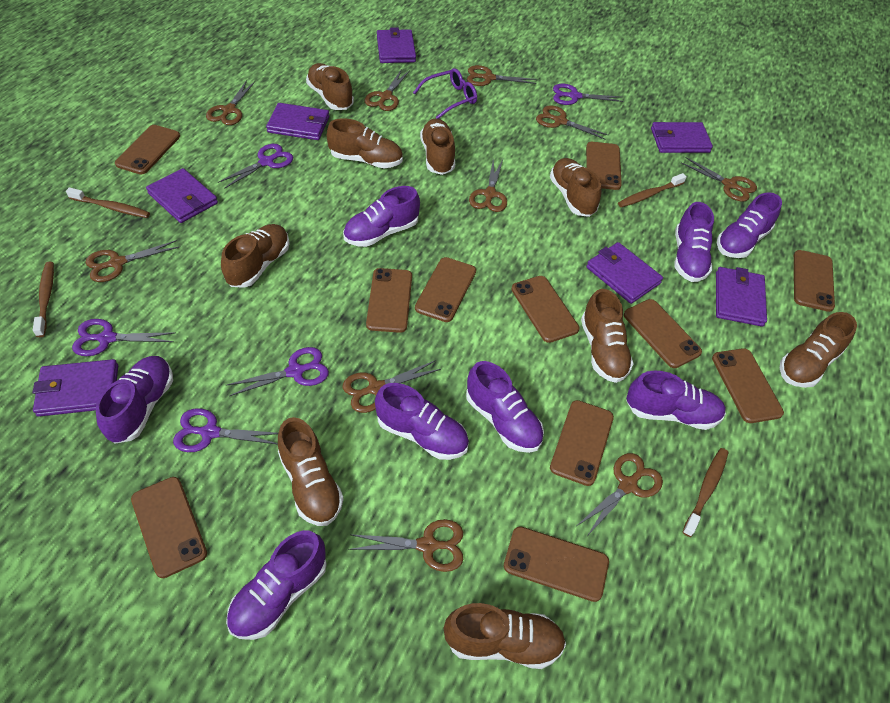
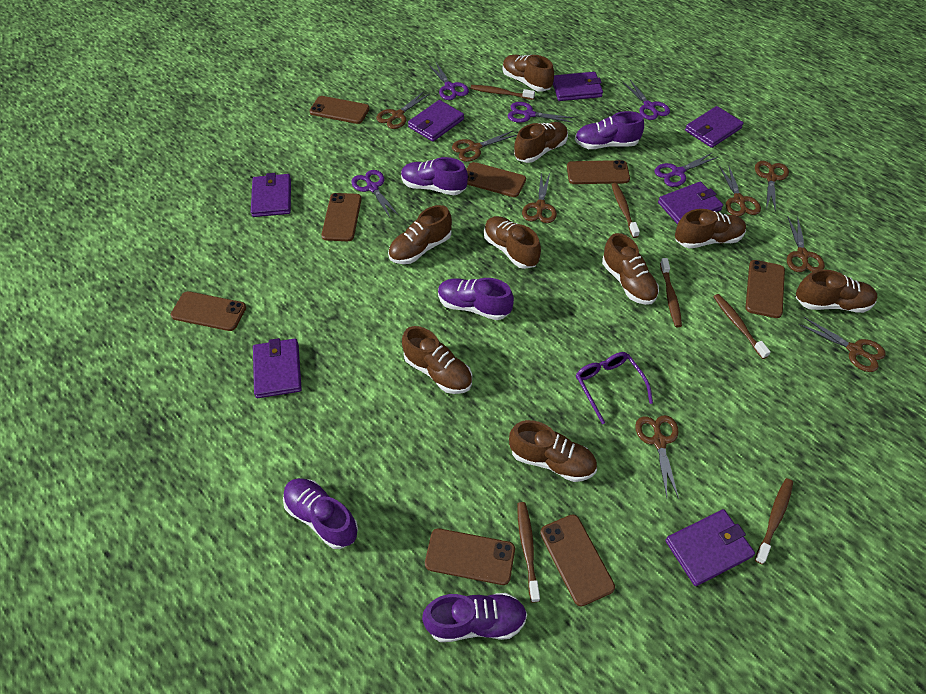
brown phone: [115,125,180,174] [131,477,207,578] [366,268,412,333] [415,257,476,322] [504,526,609,602] [511,276,580,343] [550,400,614,486] [586,142,622,190] [624,299,702,368] [712,348,784,423] [794,250,835,312] = 11 -> [171,291,246,331] [309,96,370,124] [321,193,362,241] [425,528,515,585] [466,162,526,197] [540,514,615,607] [567,160,630,184] [745,260,785,318] = 8
brown scissors: [85,240,180,282] [206,80,255,125] [343,360,441,413] [348,519,463,572] [364,69,410,111] [467,65,536,86] [469,158,507,212] [536,105,609,140] [577,453,663,536] [681,157,757,202] = 10 -> [376,91,430,129] [452,131,517,162] [522,173,557,223] [635,415,679,499] [720,165,761,216] [755,161,789,212] [787,216,825,272] [799,317,885,372] = 8
brown toothbrush: [33,262,54,337] [66,187,150,218] [618,173,687,207] [683,448,729,537] = 4 -> [470,85,535,100] [517,502,540,603] [611,183,640,238] [660,258,682,327] [713,294,771,359] [755,478,793,564] = 6
purple shoe: [96,356,173,443] [226,530,327,640] [343,186,420,247] [375,383,469,460] [466,361,544,453] [626,371,726,430] [674,202,714,282] [717,192,782,258] = 8 -> [283,478,358,549] [401,157,468,195] [422,593,527,642] [438,278,514,320] [575,111,644,149] = 5

